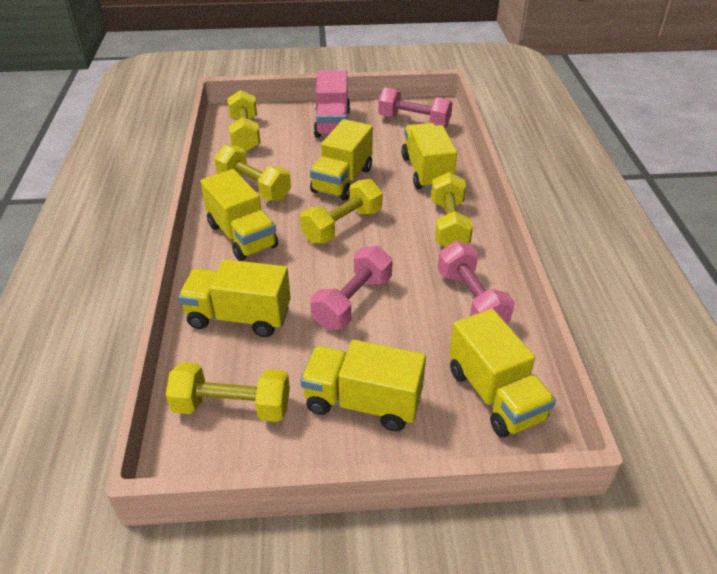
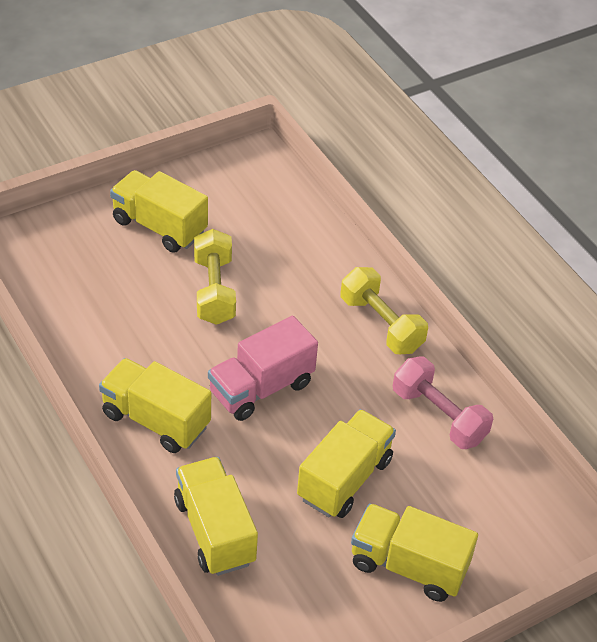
pink dumbbell: [310,246,393,329] [378,87,453,128] [437,241,515,323] = 3 -> [393,357,493,449] = 1
yellow dumbbell: [166,362,290,422] [214,145,291,201] [228,90,260,152] [300,179,383,244] [431,172,473,247] = 5 -> [194,229,236,325] [341,267,428,354] = 2
yellow truck: [178,259,291,337] [200,169,278,261] [300,340,426,431] [310,119,373,200] [401,123,457,190] [449,309,556,437] = 6 -> [99,358,211,453] [110,170,208,253] [174,457,258,576] [297,409,396,518] [351,503,478,602] = 5

